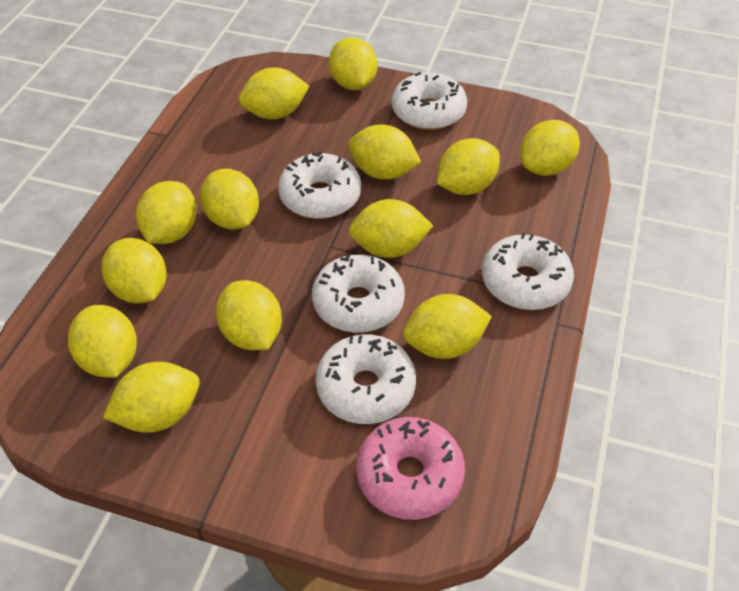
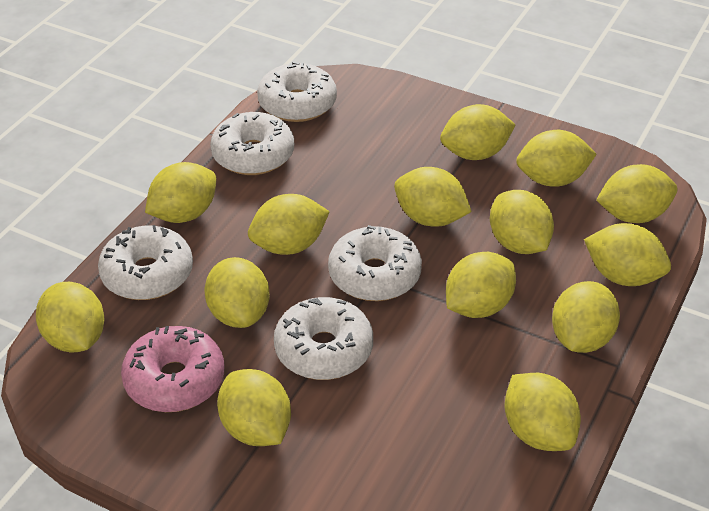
yellow lemon: [68,305,137,378] [102,238,167,304] [103,362,200,433] [136,181,197,244] [200,169,259,229] [216,280,282,350] [239,67,309,119] [329,37,378,90] [348,124,421,179] [349,199,433,258] [403,294,492,359] [437,138,500,195] [520,120,580,176] = 13 -> [36,282,104,353] [145,162,216,223] [205,257,270,328] [217,369,291,446] [248,194,330,255] [394,167,472,227] [440,104,516,160] [446,252,516,318] [490,190,554,254] [504,373,581,451] [516,130,597,186] [552,281,620,353] [584,223,671,286] [596,164,677,223] = 14

